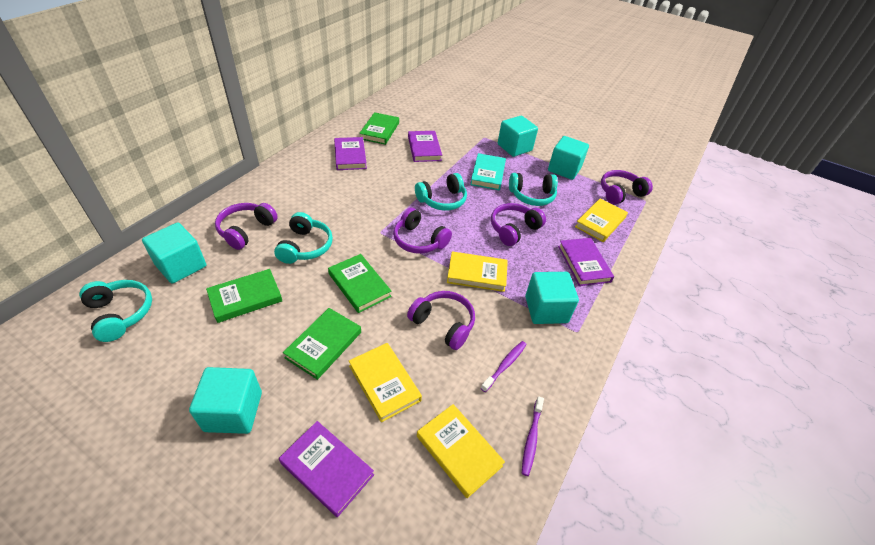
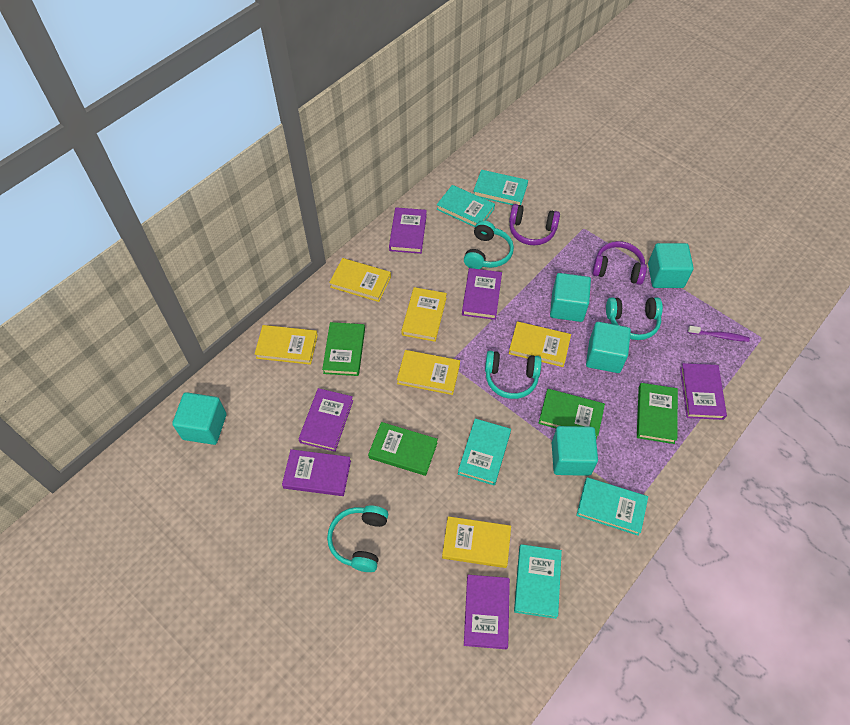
purple book: [279,421,374,517] [334,137,367,170] [408,131,442,162] [558,238,614,286] = 4 -> [282,449,351,496] [298,388,353,452] [389,207,427,254] [462,268,502,320] [464,575,510,649] [680,363,727,420] = 6
purple headphones: [215,203,278,250] [393,208,452,254] [407,291,475,350] [491,203,546,246] [601,170,653,205] = 5 -> [509,204,560,245] [592,241,647,285] = 2
purple toothbrush: [481,341,527,392] [522,396,544,476] = 2 -> [688,326,750,342] = 1
turquoise book: [470,153,506,190] = 1 -> [437,185,495,227] [458,419,511,486] [473,170,528,205] [514,544,562,619] [576,477,648,536] = 5
yellow book: [349,343,422,422] [417,404,505,498] [447,251,508,292] [575,198,628,242] = 4 -> [255,325,318,365] [329,258,391,302] [397,350,460,395] [401,287,447,342] [442,516,511,568] [509,321,571,367] = 6

